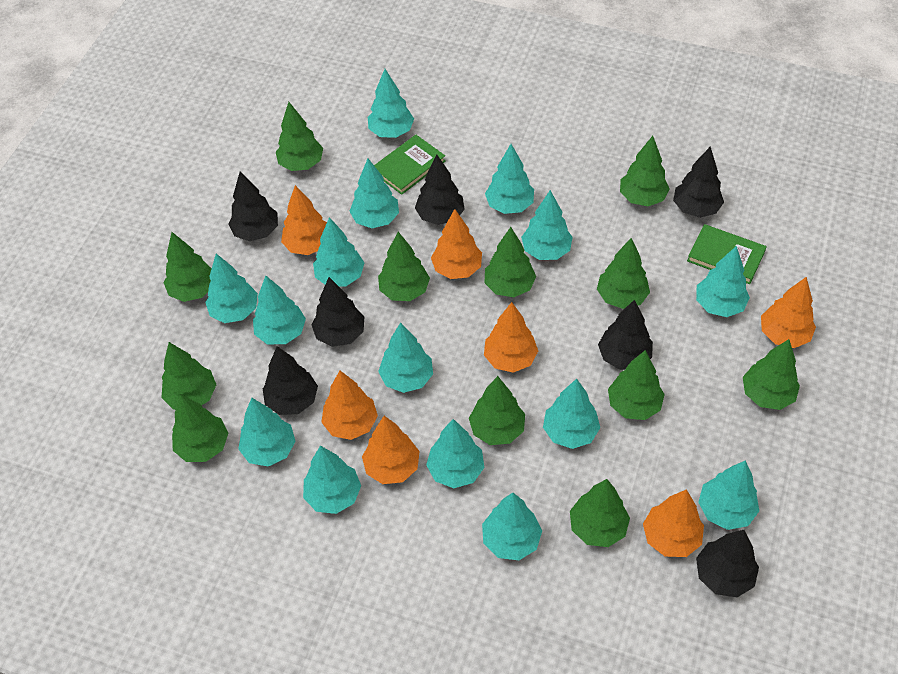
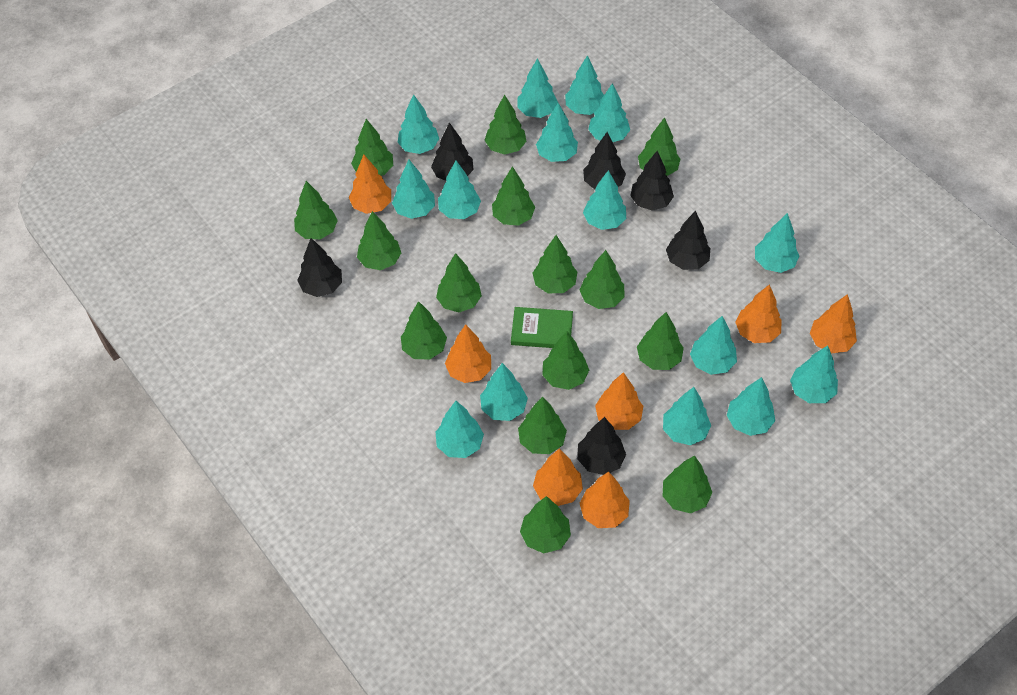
black tree: [228,171,278,241] [263,346,318,415] [312,277,364,347] [415,155,465,225] [598,300,653,370] [673,147,724,218] [696,530,759,597] = 7 -> [297,238,342,297] [431,122,473,181] [577,417,626,475] [583,132,626,190] [630,151,674,211] [666,211,711,270] = 6
green book: [374,135,445,195] [687,224,767,284] = 2 -> [511,307,573,348] = 1
green tree: [161,342,216,410] [164,232,212,302] [172,394,228,462] [276,102,323,171] [378,232,430,301] [469,376,525,445] [484,227,536,297] [570,479,630,547] [597,238,650,309] [608,350,665,420] [620,136,670,206] [743,339,800,410] = 12 -> [294,181,338,239] [351,119,393,176] [357,211,401,270] [401,301,447,360] [436,253,482,312] [484,95,527,154] [492,166,535,226] [518,397,567,454] [520,496,571,553] [532,235,577,293] [542,331,589,390] [580,250,625,309] [637,312,684,370] [638,117,680,176] [663,455,712,513] = 15

